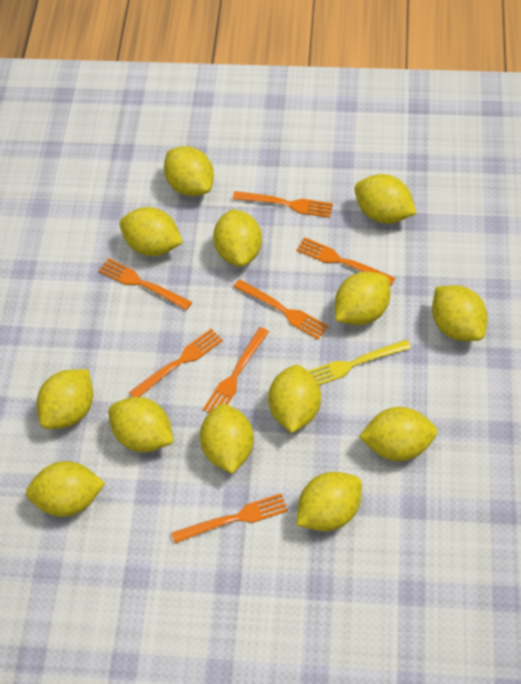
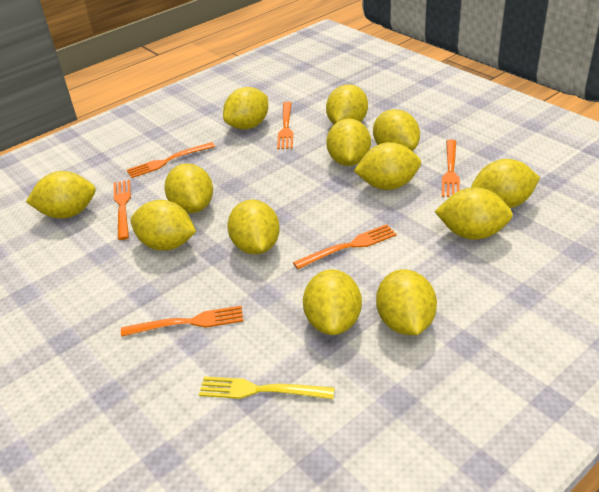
orange fork: [98,258,192,310] [129,328,223,397] [171,493,288,543] [203,327,269,413] [233,191,333,218] [234,279,329,340] [296,237,395,286] = 7 -> [114,180,131,240] [121,306,243,337] [127,142,215,178] [277,102,293,149] [293,224,397,269] [442,140,460,197] = 6

